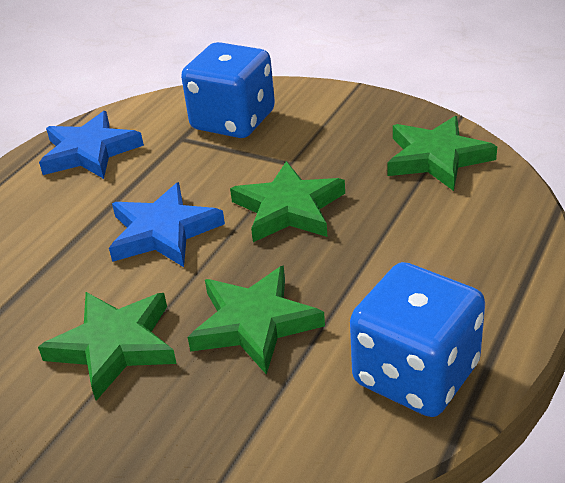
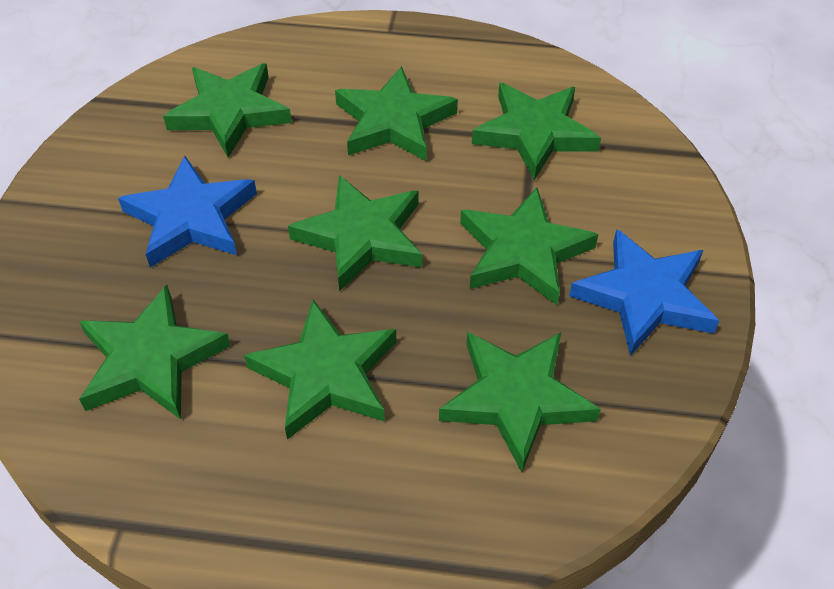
blue dice: [181,42,275,138] [350,262,485,417] = 2 -> none = 0
green star: [38,292,177,401] [188,265,325,375] [230,161,345,242] [387,116,497,191] = 4 -> [79,285,231,420] [163,63,292,157] [244,300,396,440] [288,175,422,291] [335,66,458,161] [439,332,601,472] [460,188,598,305] [472,83,601,180] = 8

